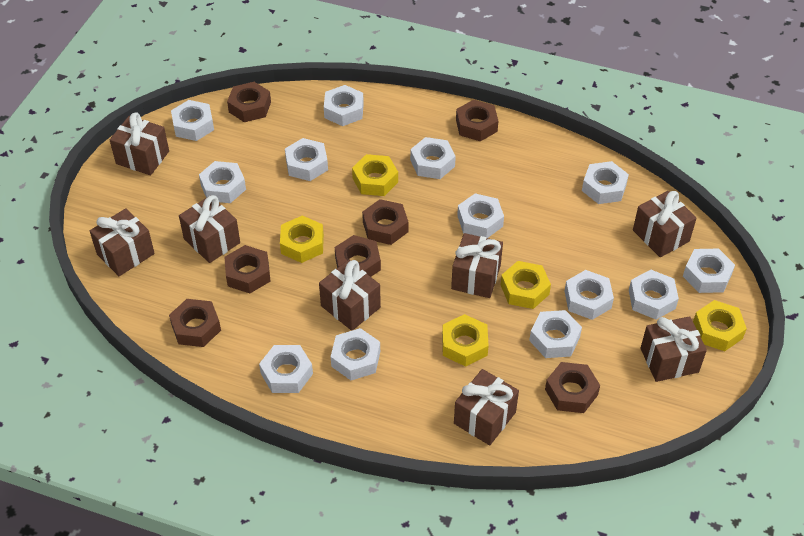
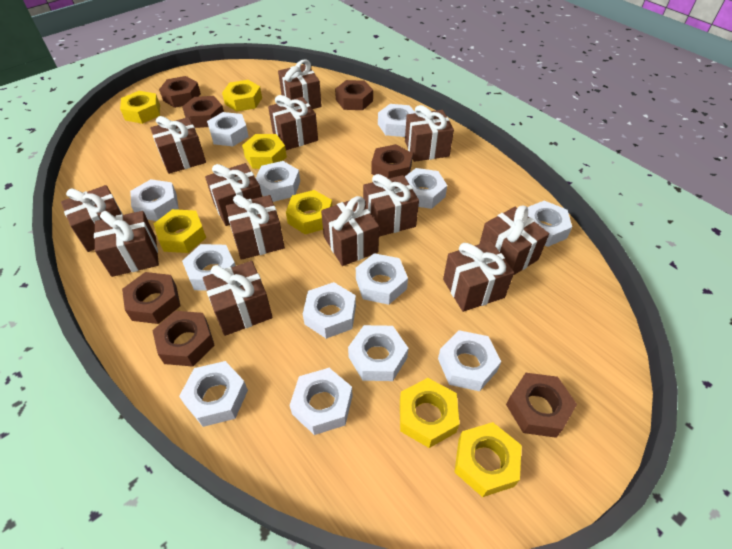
brown gift: [90,208,155,276] [110,112,169,175] [179,195,240,263] [319,260,381,331] [451,233,503,298] [454,369,519,445] [633,191,697,257] [641,316,707,382] = 8 -> [61,185,123,252] [94,211,159,277] [150,116,206,174] [203,261,273,336] [205,163,262,226] [226,195,285,260] [268,95,318,150] [278,59,322,109] [321,196,379,266] [363,174,419,237] [405,105,454,162] [443,241,514,312] [480,205,549,275] = 13
yellow nut: [280,215,324,263] [352,154,398,196] [442,314,489,367] [501,261,551,309] [693,300,747,351] = 5 -> [120,91,160,124] [154,209,206,253] [222,80,262,112] [242,134,287,169] [286,190,332,234] [400,378,460,448] [454,422,522,497] = 7

